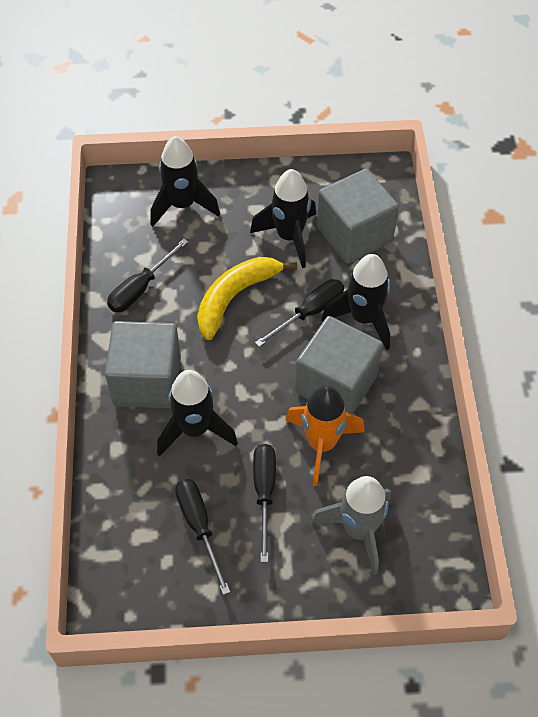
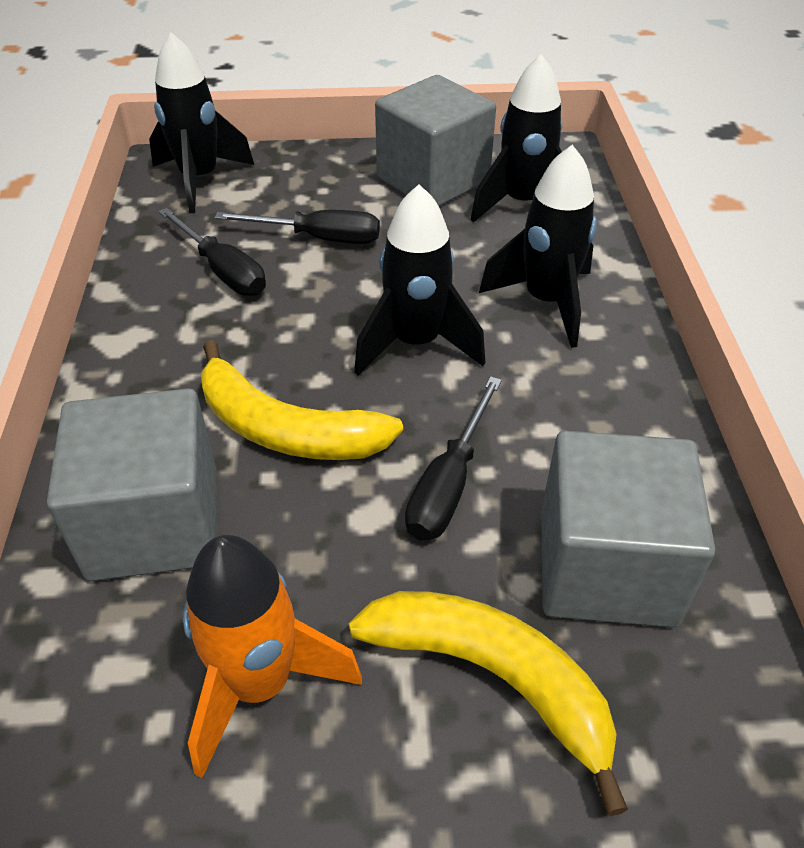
black screwdriver: [107,238,188,312] [175,479,230,595] [253,444,276,562] [255,279,344,347] = 4 -> [158,208,266,296] [214,210,380,244] [405,376,502,540] = 3
grey rocket: [311,476,391,575] = 1 -> none = 0
yellow banana: [197,257,297,340] = 1 -> [201,340,403,460] [349,591,628,816] = 2

